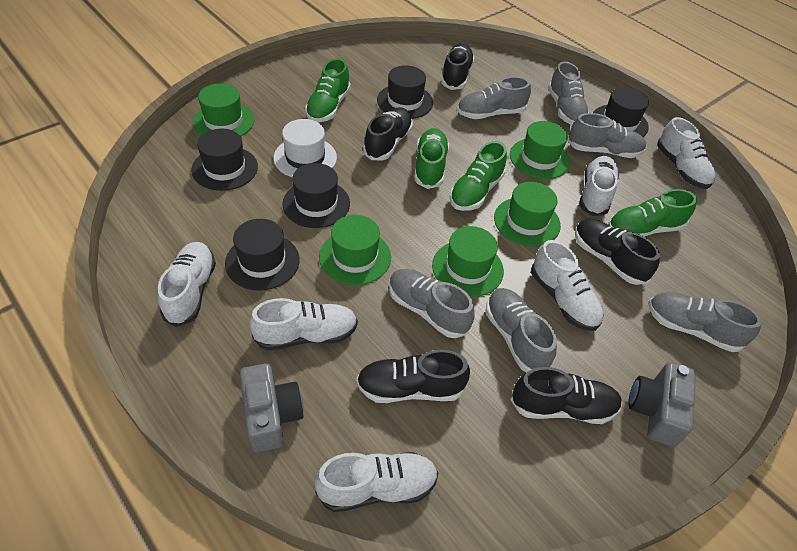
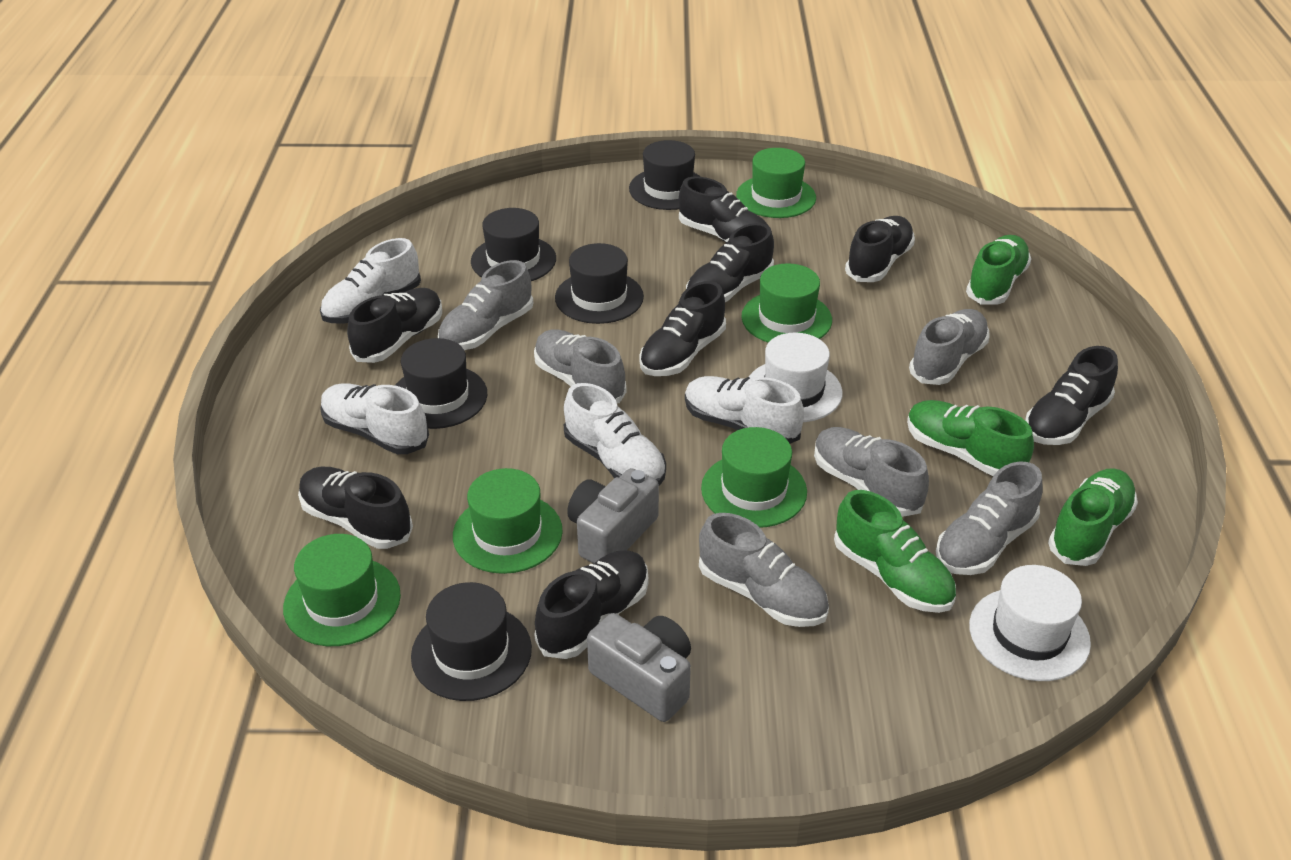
black shoe: [357,350,470,403] [363,107,413,160] [441,44,474,90] [511,367,622,424] [575,219,660,285] = 5 -> [298,467,413,549] [347,288,442,363] [535,550,649,659] [639,281,726,376] [679,176,769,243] [686,223,774,302] [845,216,915,282] [1025,346,1118,445] = 8
white hat: [273,119,337,177] = 1 -> [749,333,842,422] [969,565,1091,681] = 2
white shoe: [158,242,216,327] [249,298,358,350] [314,452,438,512] [531,240,604,331] [579,156,619,216] [657,117,715,189] = 6 -> [320,238,421,324] [320,383,429,454] [564,383,666,486] [685,376,804,444] = 4

